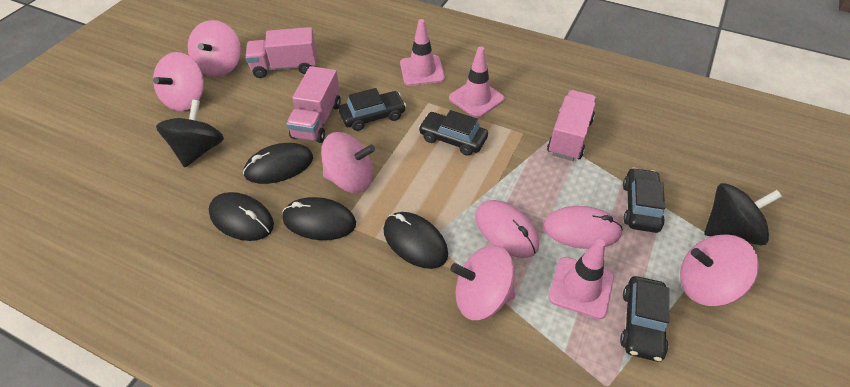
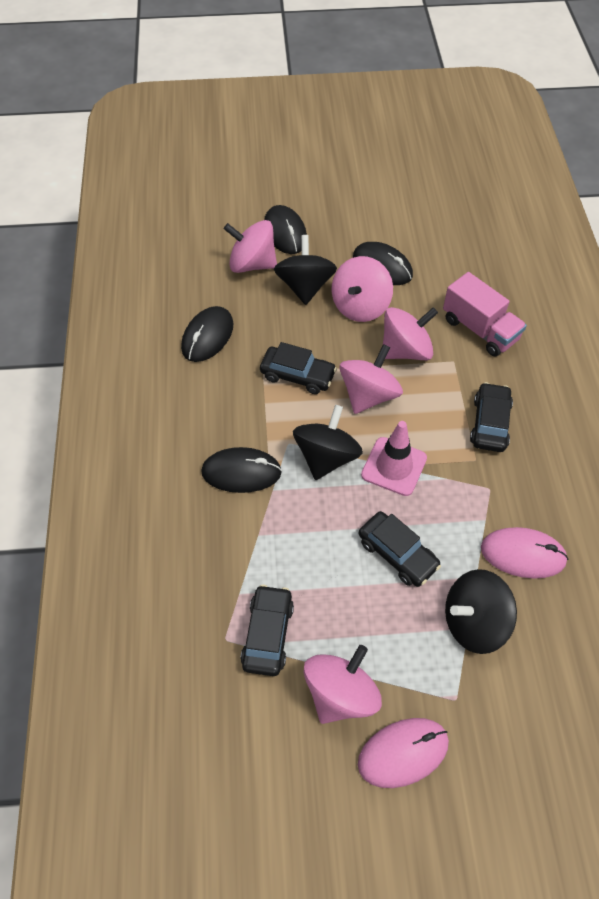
black spinning top: [156,99,224,167] [704,183,782,245] = 2 -> [274,235,337,305] [293,405,363,480] [445,569,517,654] = 3
pink traffic cone: [400,19,445,86] [449,46,505,118] [549,239,614,319] = 3 -> [361,421,427,496] = 1
pink truck: [245,27,317,78] [286,66,341,143] [547,90,597,161] = 3 -> [443,272,527,356] = 1

